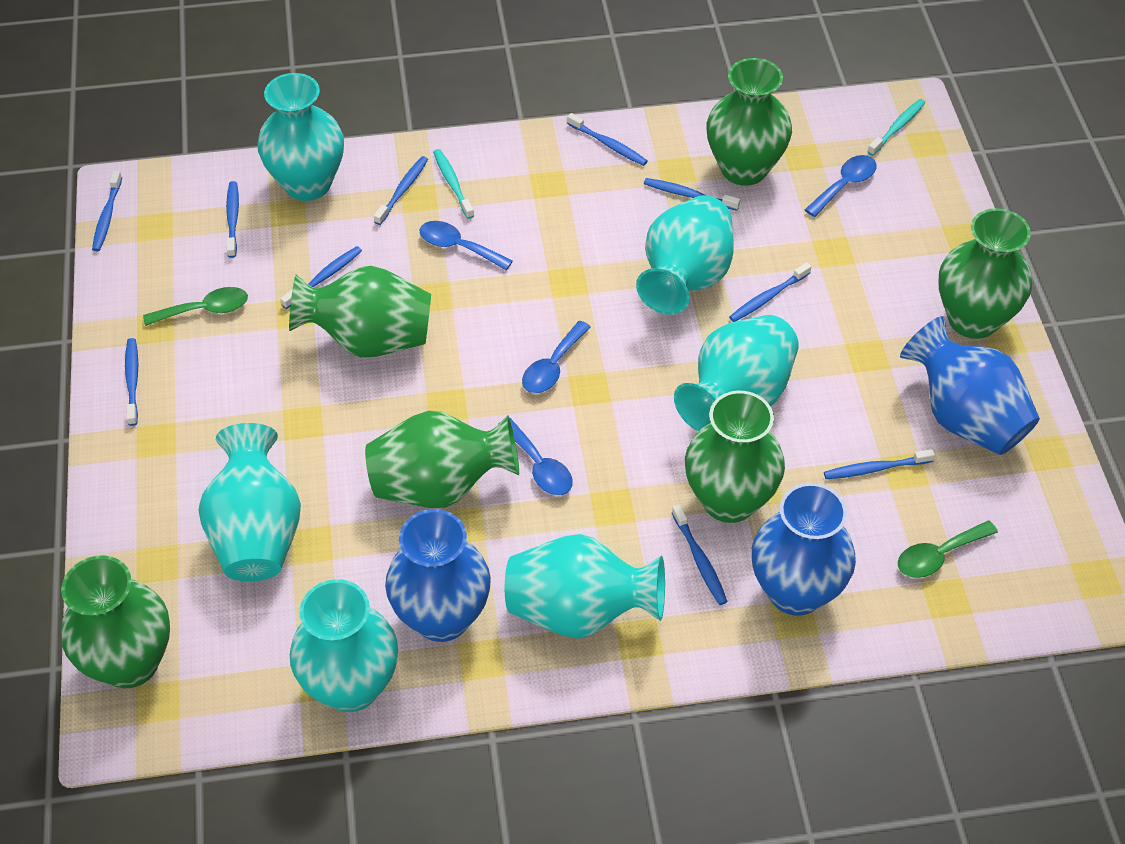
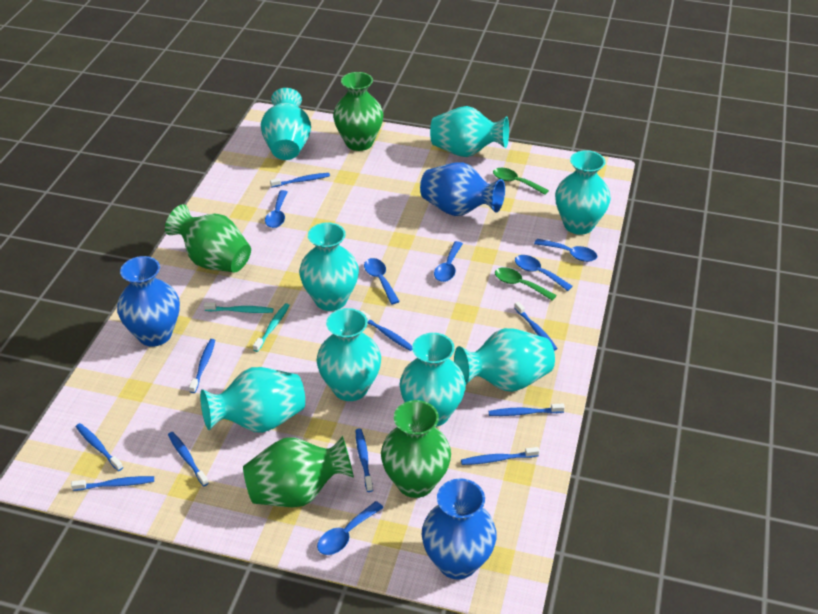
blue spoon: [420,221,513,270] [510,418,573,495] [522,321,591,393] [805,155,877,217] = 4 -> [265,190,288,228] [317,501,383,555] [364,258,400,304] [434,241,463,282] [515,255,573,291] [534,239,597,262] = 6
green vase: [61,555,170,688] [289,266,431,357] [365,411,519,508] [685,391,785,523] [706,58,792,186] [939,208,1032,339] = 6 -> [165,204,251,272] [243,436,354,507] [333,72,383,151] [381,400,451,498] = 4
turquoise vase: [198,423,301,581] [257,73,344,201] [290,579,398,712] [505,534,665,639] [636,195,734,315] [674,315,799,431] = 6 -> [200,367,305,433] [261,88,311,160] [299,222,359,311] [317,308,381,401] [399,333,466,427] [430,106,509,157] [454,328,555,392] [555,150,611,235] = 8

